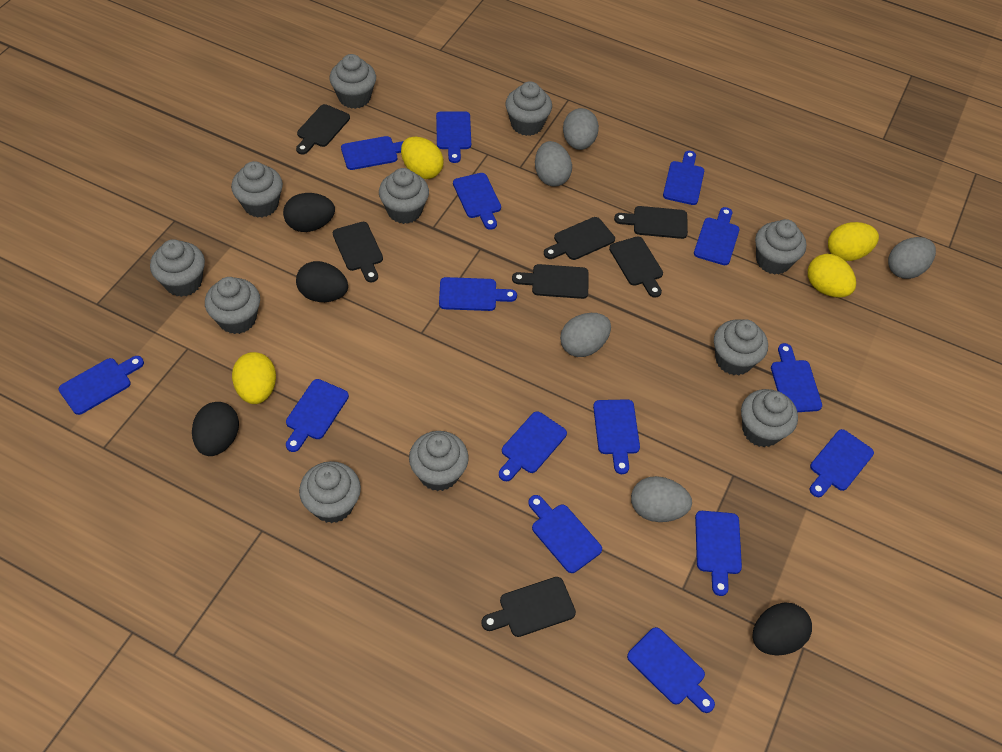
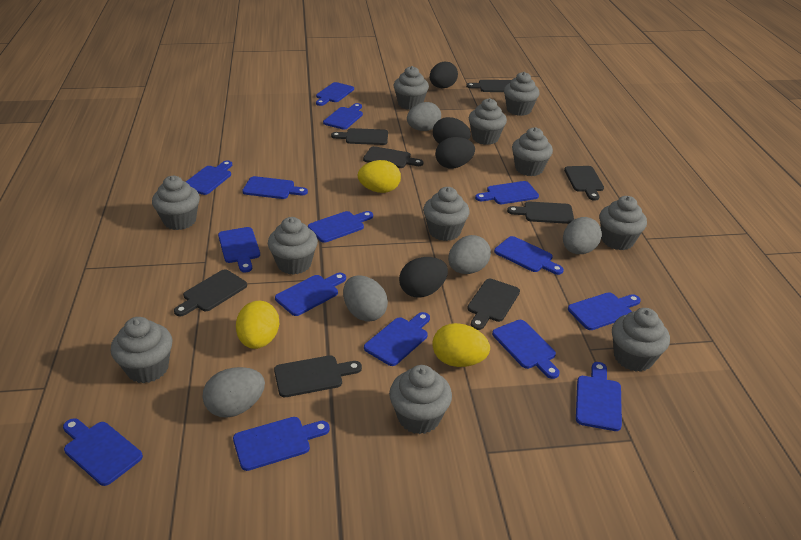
black cutting board: [296,104,350,155] [333,222,383,282] [481,577,576,637] [512,264,589,299] [544,217,615,260] [609,236,663,298] [614,206,688,239] = 7 -> [174,269,247,316] [274,355,362,397] [331,128,388,145] [363,146,423,168] [466,80,511,92] [467,279,520,330] [507,201,574,224] [564,166,604,201] = 8
yellow egg: [232,352,276,404] [401,137,444,179] [808,254,856,298] [828,222,879,261] = 4 -> [236,301,279,349] [358,160,401,193] [432,323,490,367] = 3

